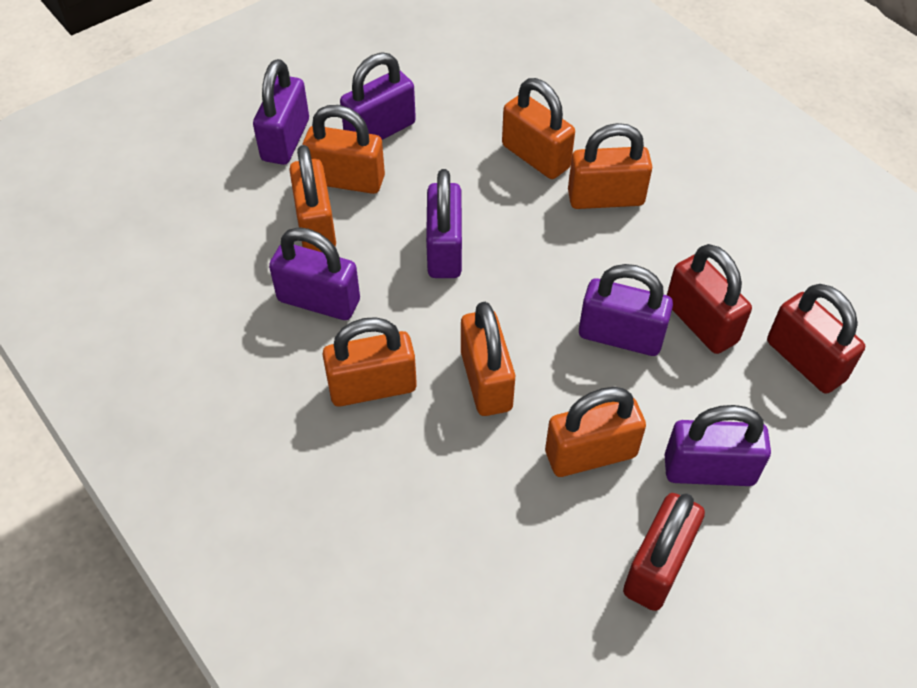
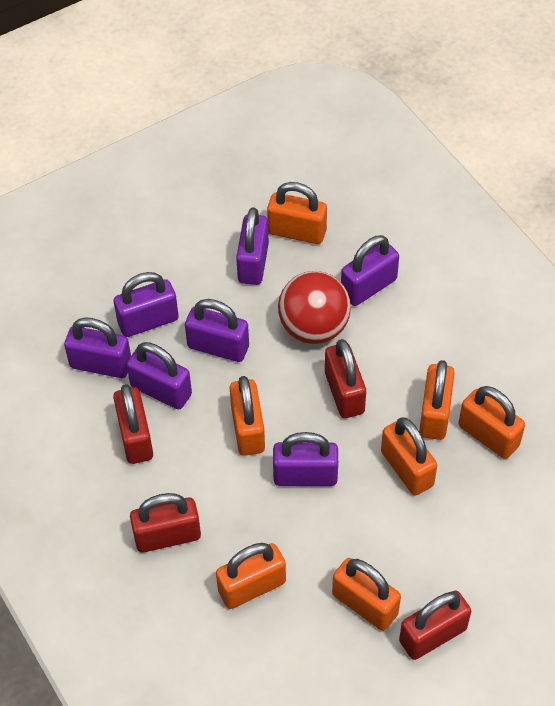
purple padlock: [253,59,309,165] [269,227,360,320] [340,52,416,140] [426,169,462,278] [579,264,673,356] [664,405,771,486] = 6 -> [64,317,131,378] [114,272,179,337] [126,342,192,409] [185,299,249,362] [236,207,269,285] [273,432,338,486] [341,235,399,306] = 7
red ball: none = 0 -> [278,271,351,344] = 1
red padlock: [623,493,705,611] [667,244,752,354] [767,284,865,394] = 3 -> [113,384,153,464] [130,493,201,553] [325,339,366,418] [399,590,471,660] = 4

